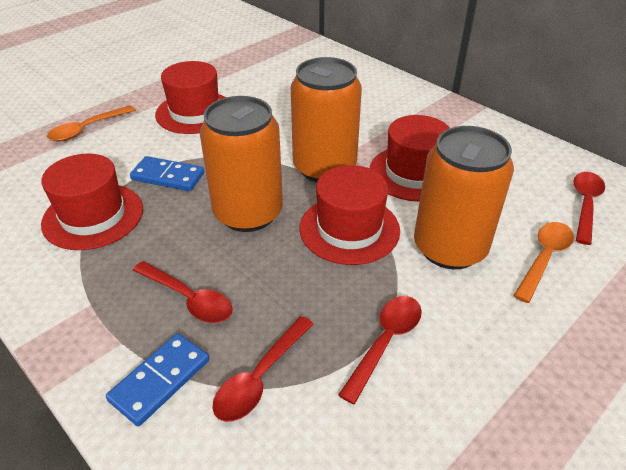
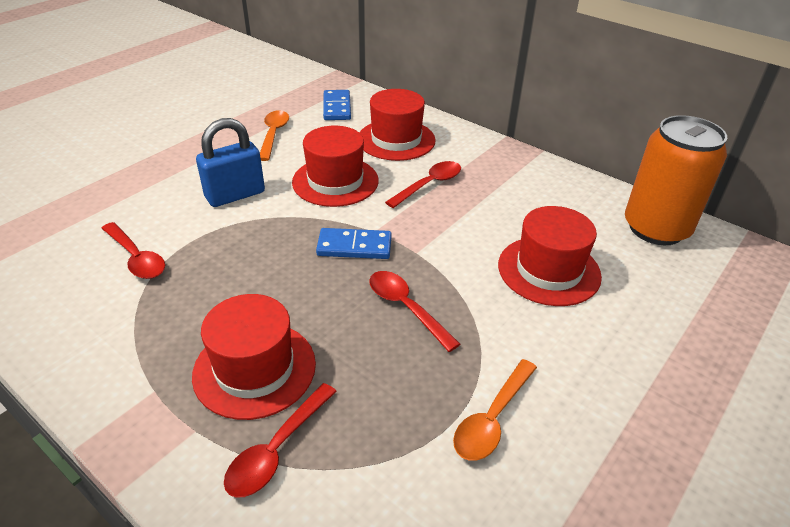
blue padlock: none = 0 -> [196,118,265,207] = 1
orange can: [200,96,283,232] [291,57,362,182] [414,126,514,269] = 3 -> [625,115,727,245] = 1

